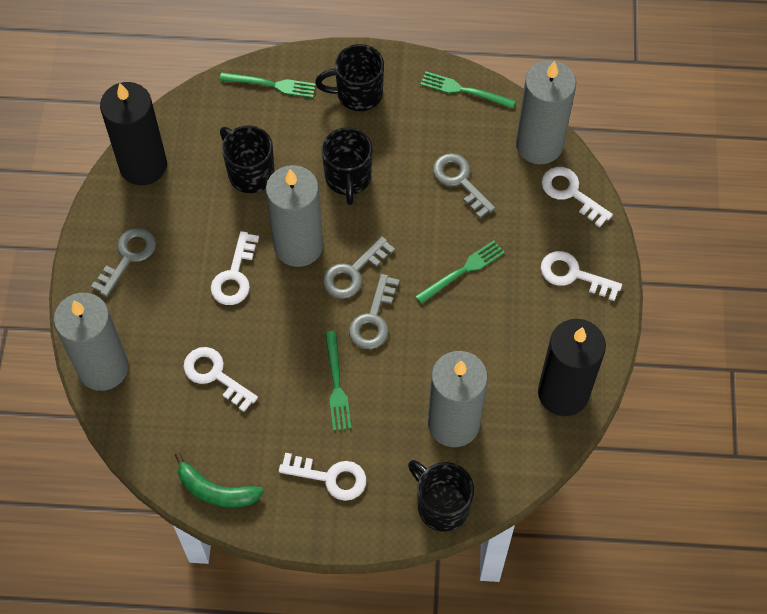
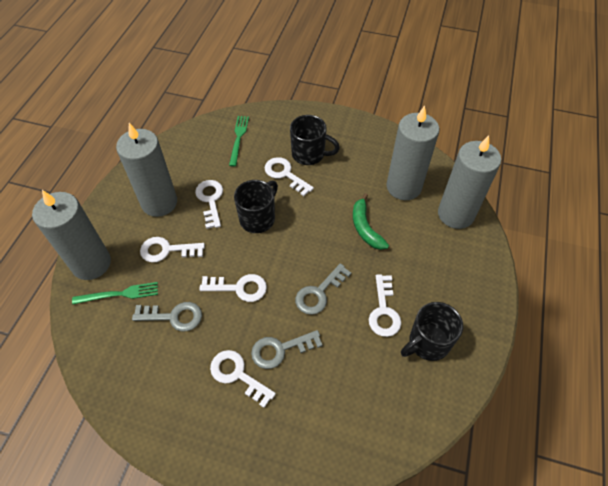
black candle: [100,82,167,185] [538,319,606,416] = 2 -> none = 0
black mug: [220,125,275,193] [315,44,384,111] [322,127,372,205] [408,460,474,532] = 4 -> [234,180,278,233] [290,115,340,165] [401,302,463,361] = 3
green fork: [219,72,316,98] [325,331,351,431] [415,240,505,304] [420,71,516,109] = 4 -> [72,282,158,305] [229,116,249,167] = 2
grey key: [91,228,156,297] [323,236,395,299] [349,274,400,349] [433,153,495,218] = 4 -> [132,302,202,331] [251,330,323,369] [295,263,351,315] = 3
white key: [183,347,258,412] [211,231,259,305] [279,453,366,501] [541,251,622,301] [542,167,613,228] = 5 -> [140,237,205,262] [195,180,223,229] [199,274,267,302] [210,350,276,408] [265,157,314,196] [369,274,401,337] = 6

